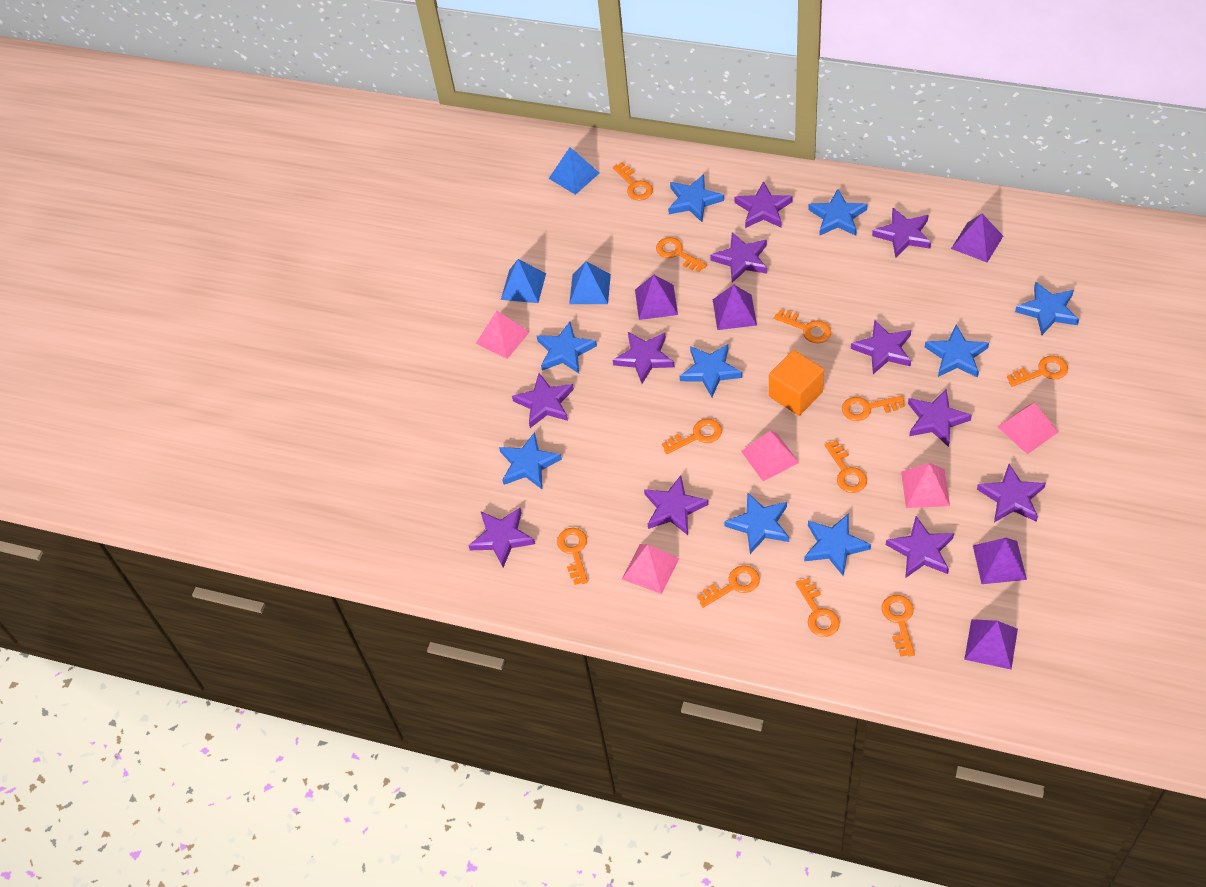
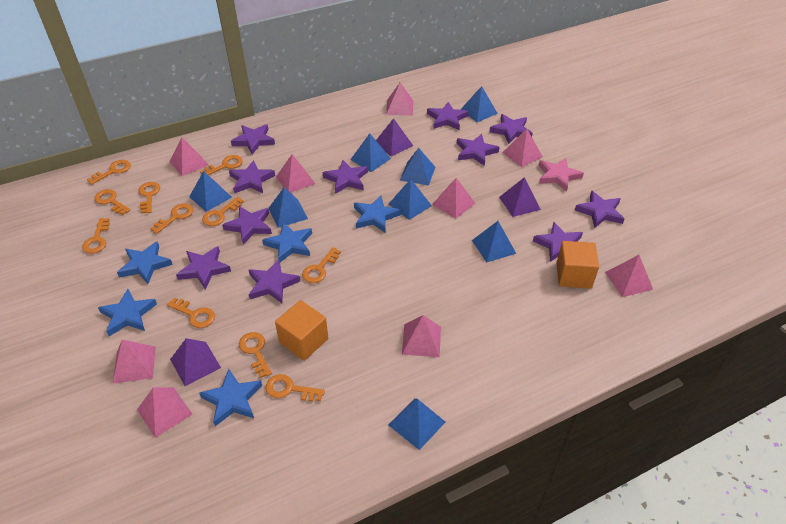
blue pyramid: [501,259,546,303] [548,147,599,195] [569,261,611,304] = 3 -> [189,171,232,212] [269,187,308,228] [350,133,391,172] [388,398,445,450] [389,179,432,220] [400,148,435,186] [460,86,498,122] [472,221,516,262] = 8
blue star: [499,432,562,489] [537,322,597,373] [668,174,724,222] [680,344,742,397] [724,492,789,554] [804,513,871,576] [808,189,868,236] [925,325,989,378] [1015,282,1079,335] = 9 -> [98,289,157,336] [117,241,173,284] [199,369,262,426] [262,222,312,262] [354,195,401,233] = 5
orange cube: [769,350,824,416] = 1 -> [275,300,328,361] [556,241,599,289] = 2
pink pyramid: [476,311,530,359] [622,544,680,594] [741,431,799,481] [901,463,950,508] [998,402,1058,454] = 5 -> [113,340,156,384] [137,387,192,438] [169,137,208,176] [276,154,315,193] [386,83,413,116] [402,315,441,357] [432,178,475,219] [502,129,543,167] [605,255,653,297] = 9
pink star: none = 0 -> [539,158,584,192] = 1
purple pyramid: [635,275,678,320] [713,285,757,330] [951,214,1003,262] [964,619,1018,669] [973,538,1027,584] = 5 -> [170,338,221,386] [376,118,413,156] [499,177,541,217] = 3

